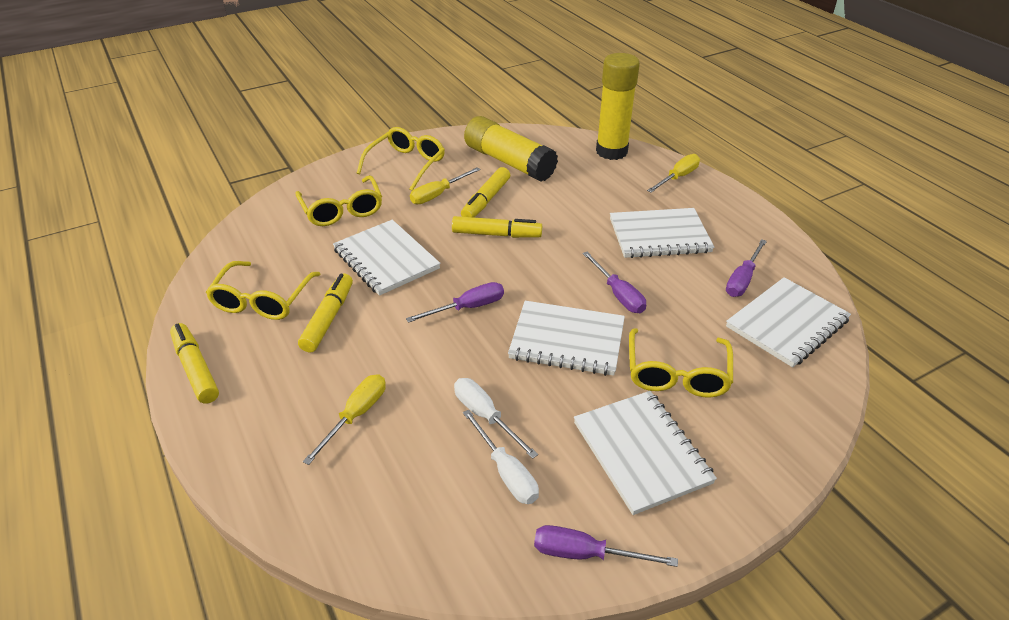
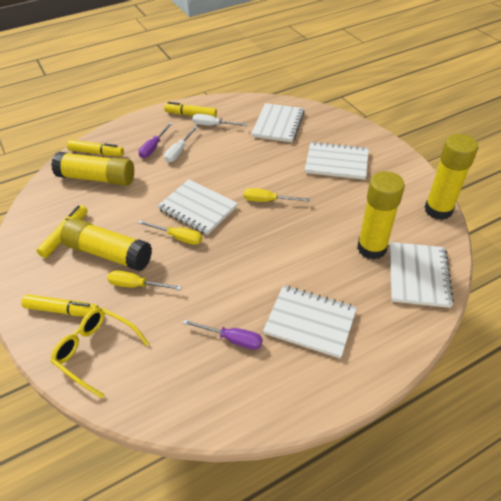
purple screwdriver: [406,282,504,323] [534,525,678,567] [582,252,646,313] [726,239,767,297] = 4 -> [138,123,173,158] [183,319,262,350] = 2
yellow glasses: [206,261,320,320] [295,175,382,226] [357,127,445,191] [629,328,733,398] = 4 -> [50,308,149,398] = 1
yellow glue stick: [464,116,558,182] [596,53,640,160] = 2 -> [51,152,134,186] [60,218,152,271] [357,171,405,260] [424,134,478,220] = 4

